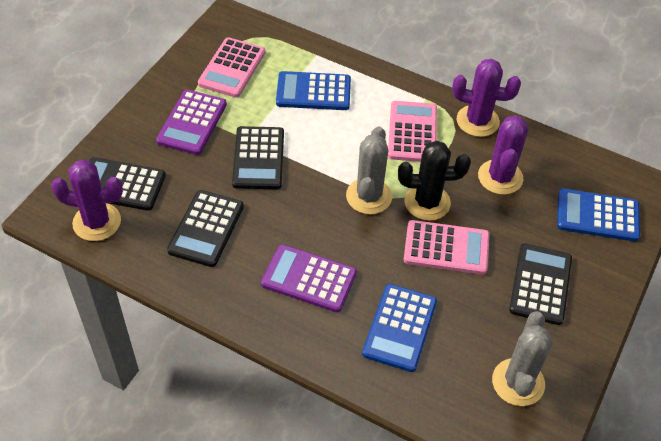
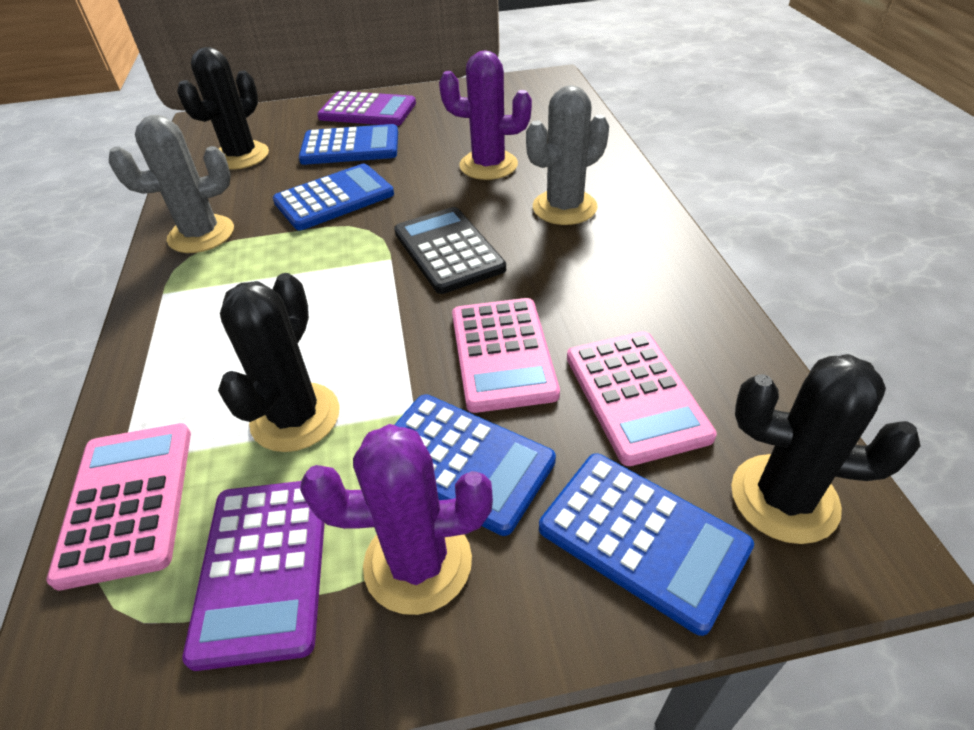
black cactus: [398,140,471,221] = 1 -> [177,47,269,170] [218,273,340,452] [731,354,921,544] = 3
black calculator: [89,157,166,211] [167,190,244,267] [232,126,284,189] [509,243,572,325] = 4 -> [394,207,506,294] = 1
blue calculator: [276,71,351,110] [362,284,437,372] [557,188,640,242] = 3 -> [273,164,394,230] [299,124,398,165] [394,394,556,536] [539,453,754,636] = 4
purple cactus: [51,160,123,241] [452,59,521,137] [478,115,528,195] = 3 -> [300,424,493,615] [439,50,532,180] = 2

